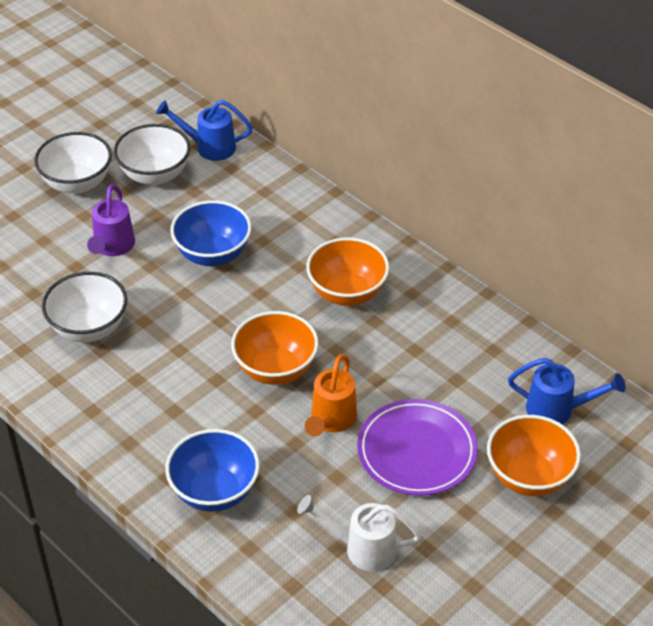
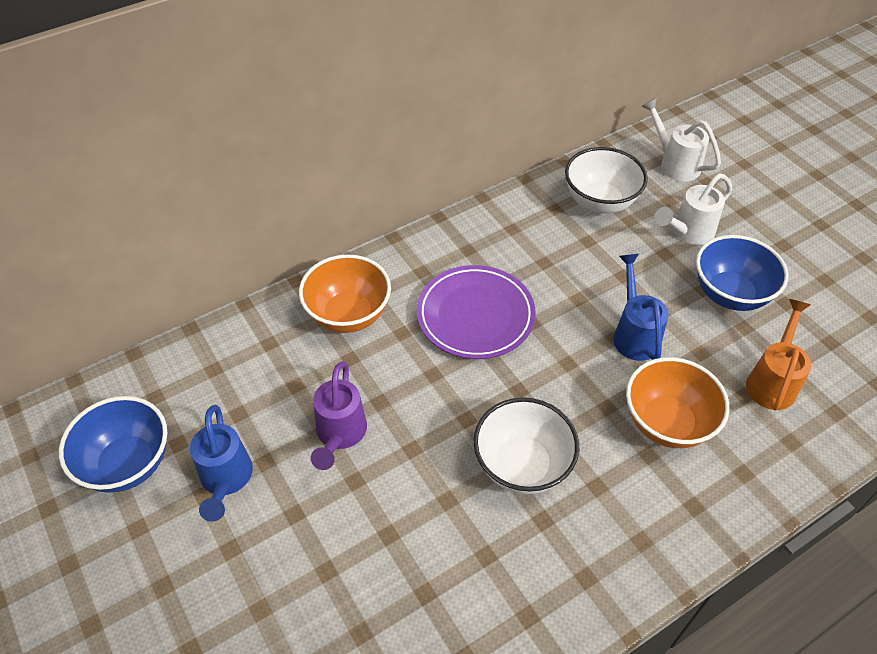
orange bowl: [231,311,319,385] [306,237,389,306] [487,415,581,496] = 3 -> [299,254,391,333] [626,357,730,448] = 2
white bowl: [34,132,112,194] [42,272,127,342] [114,124,190,185] = 3 -> [473,398,579,494] [565,147,648,213] = 2
white watering can: [297,495,421,571] = 1 -> [641,97,721,182] [655,174,732,245] = 2

